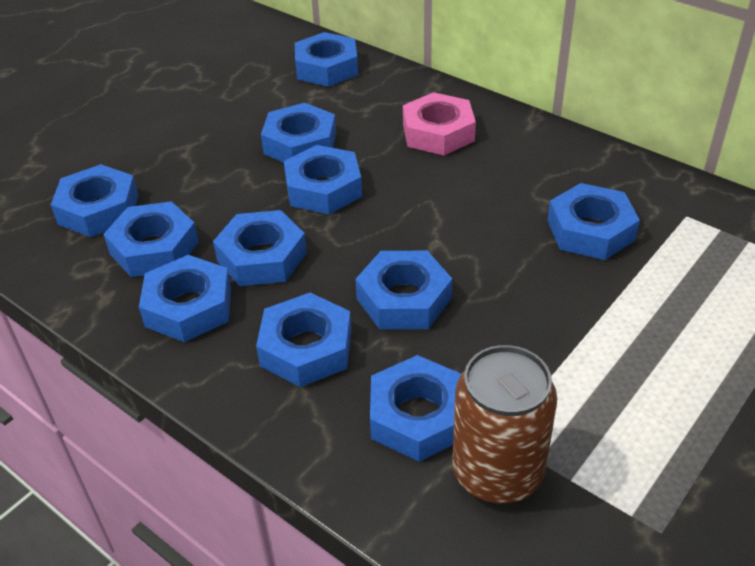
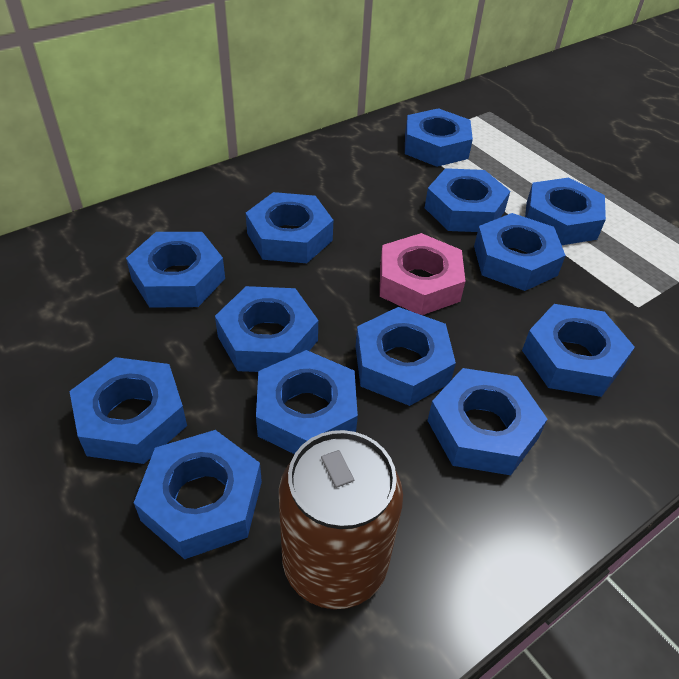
blue nut: [51,164,138,237] [103,201,199,277] [139,255,231,342] [213,210,307,286] [256,293,352,387] [261,103,336,163] [284,145,362,214] [295,32,358,87] [355,251,452,329] [370,355,461,462] [547,183,640,260] = 11 -> [69,357,187,464] [126,232,225,308] [134,430,262,559] [215,286,318,372] [246,192,333,263] [256,350,358,454] [356,307,456,406] [405,108,473,167] [425,168,510,232] [428,368,547,475] [474,213,566,291] [522,304,635,397] [525,178,606,245] = 13

